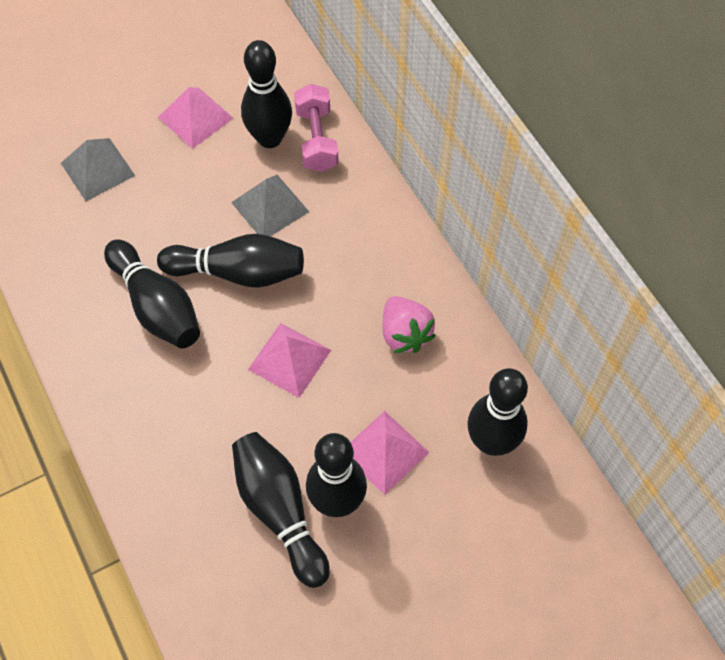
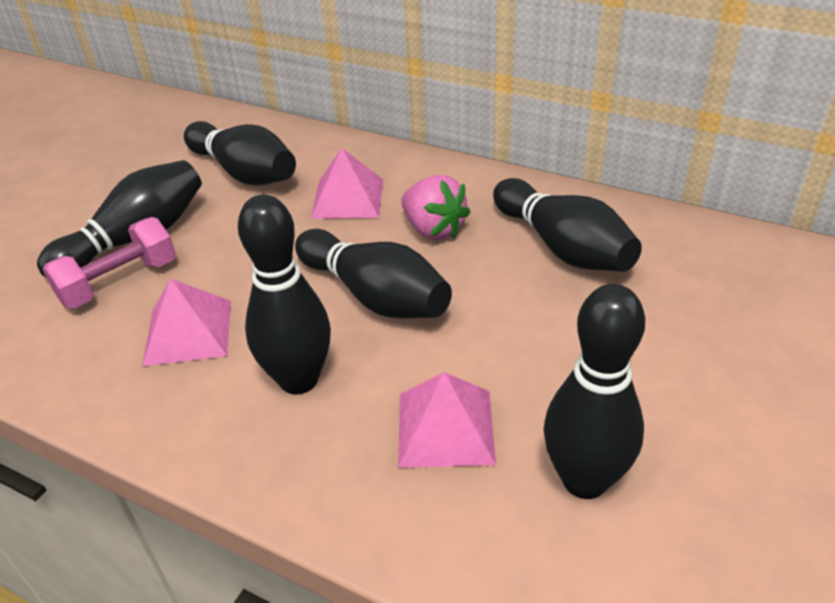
grey pyramid: [61,138,135,201] [231,175,309,236] = 2 -> none = 0

